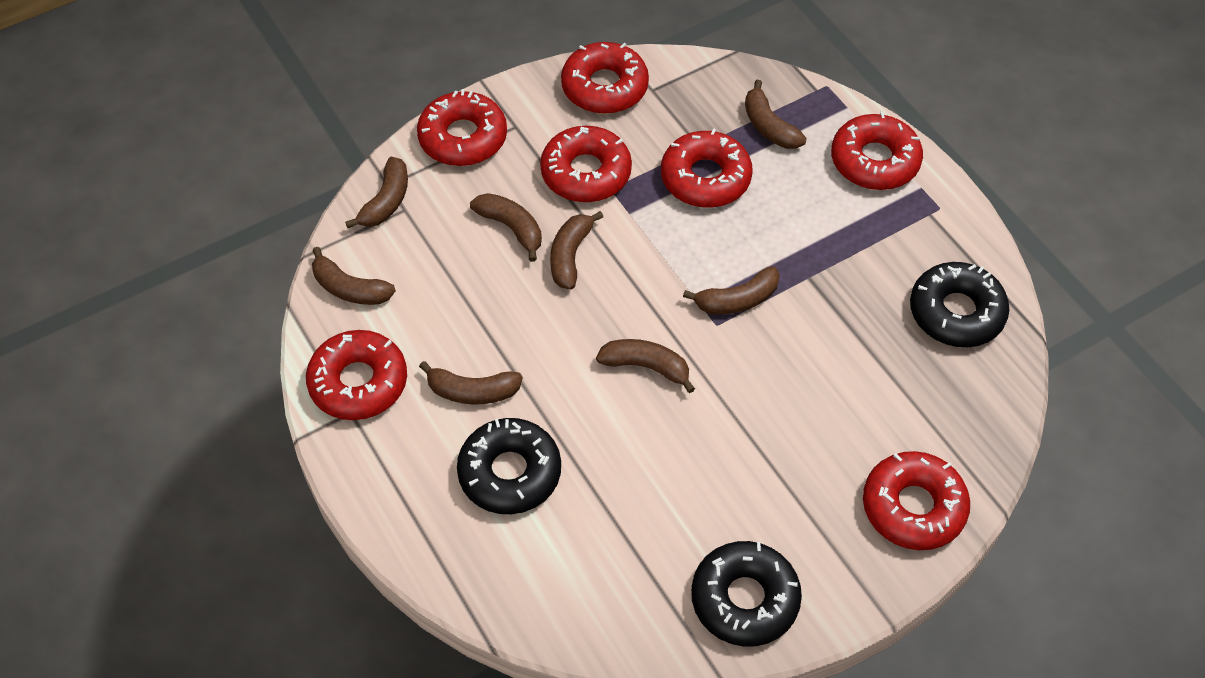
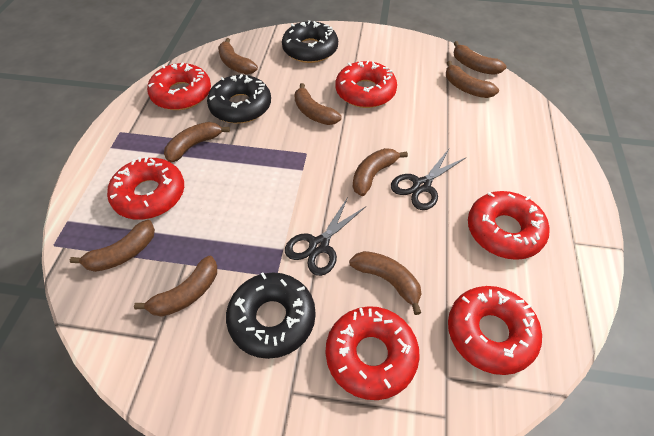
black scissors: none = 0 -> [285,197,365,276] [391,149,467,210] = 2
brown banana: [312,247,396,305] [345,157,408,228] [419,361,523,404] [470,193,542,262] [550,211,603,289] [596,339,695,393] [683,266,780,314] [745,80,807,149] = 8 -> [70,220,155,272] [134,256,217,317] [164,122,230,163] [218,38,258,74] [294,83,341,125] [349,251,421,315] [353,148,408,196] [446,61,499,98] [454,41,506,75] = 9
red donut: [306,330,407,420] [417,89,507,166] [540,126,632,202] [561,42,649,114] [661,128,753,208] [831,112,923,190] [863,451,970,550] = 7 -> [107,157,184,220] [147,63,211,110] [326,306,420,400] [336,60,397,108] [448,286,542,375] [468,191,550,260] = 6

